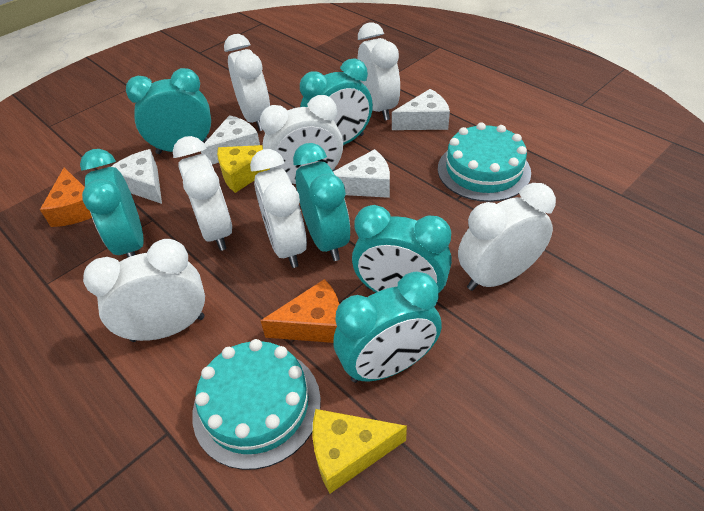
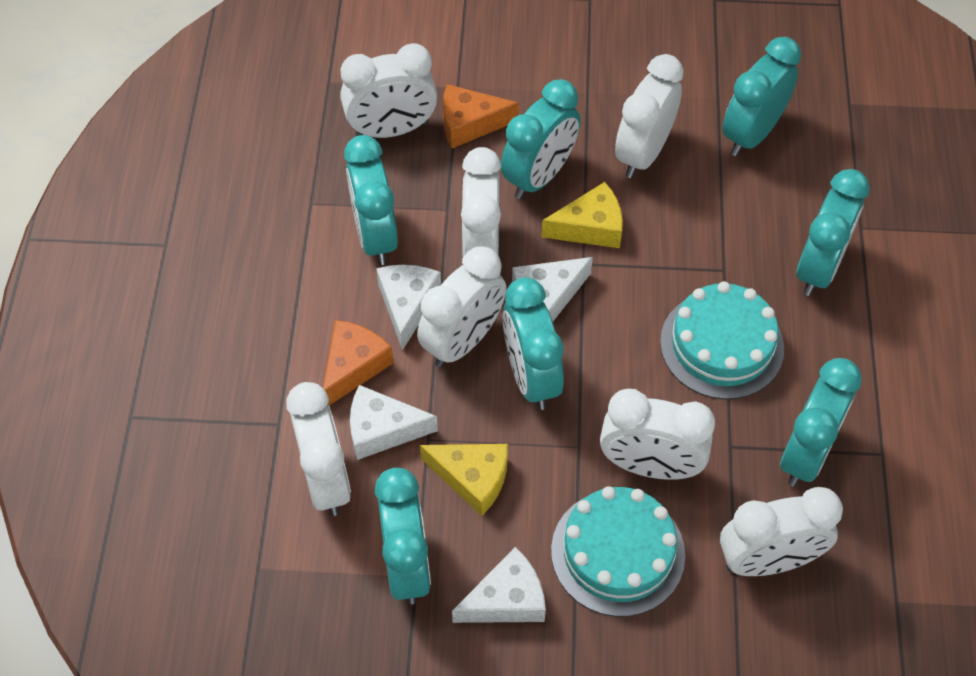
turquoise clock: [80,149,144,257] [126,68,211,154] [293,143,350,261] [300,58,373,145] [334,271,442,383] [352,205,452,293] = 6 -> [344,135,398,265] [375,468,431,605] [501,79,580,199] [503,277,564,410] [722,37,801,156] [780,358,862,487] [796,169,870,296] = 7

